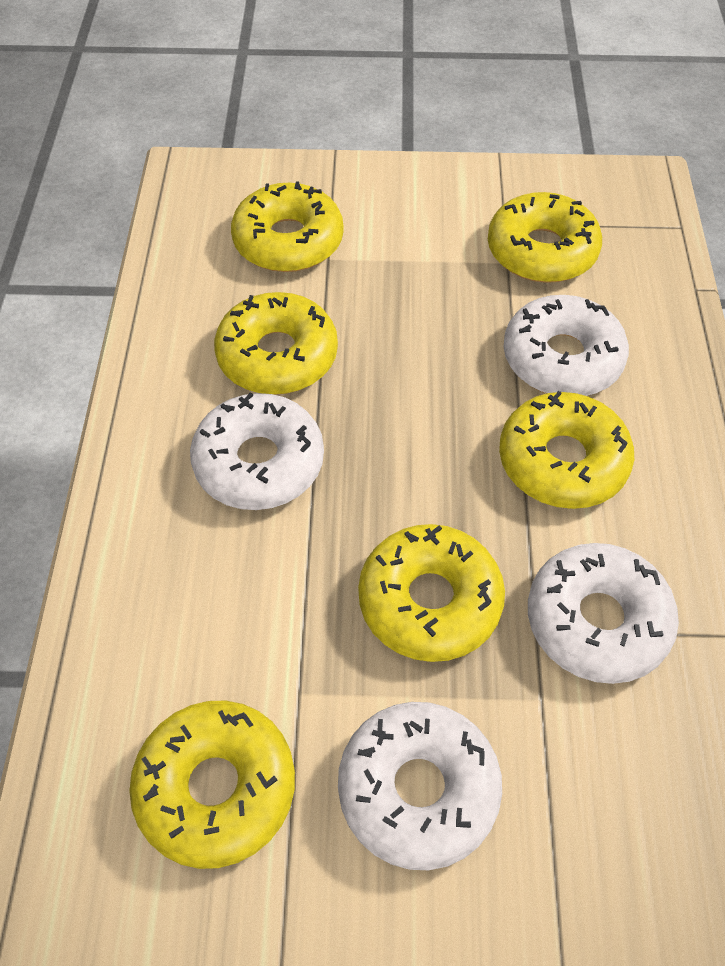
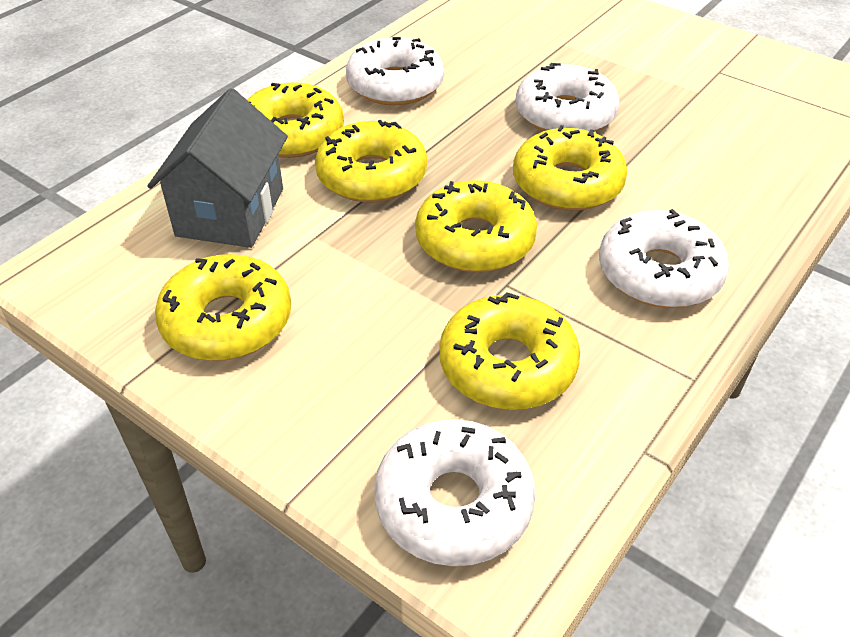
grey house: none = 0 -> [147,88,288,248] = 1

